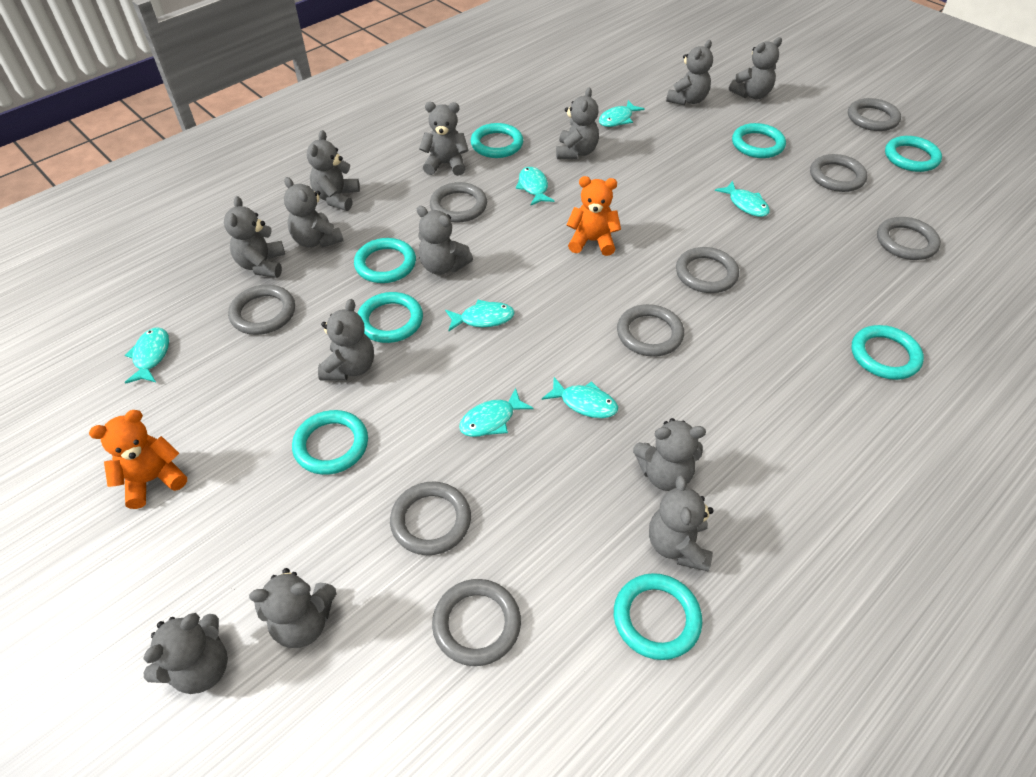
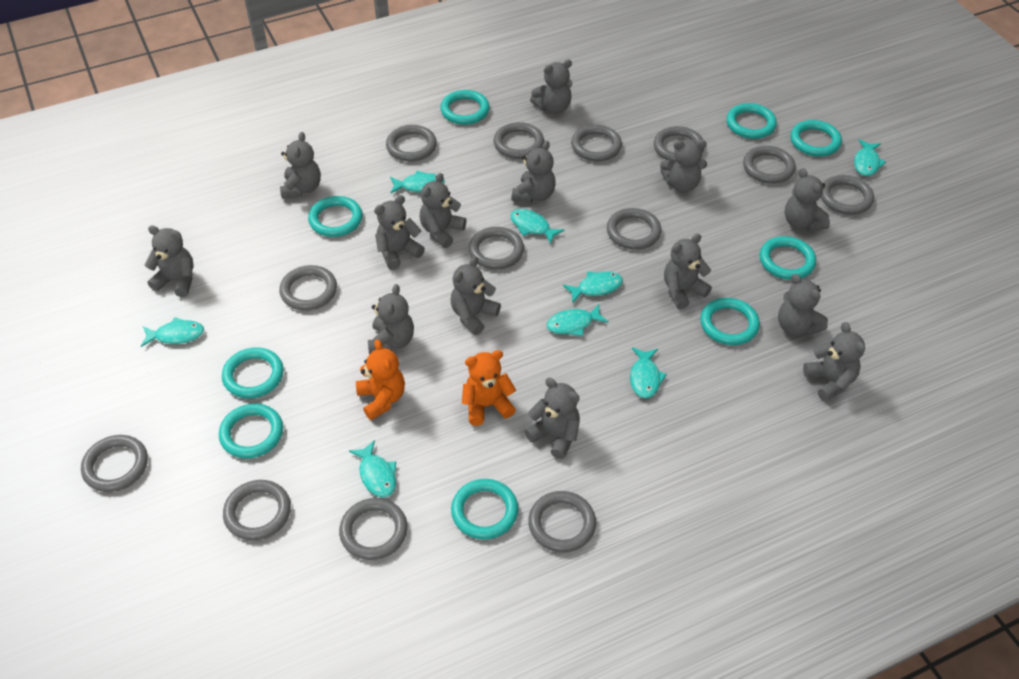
grey ring: [228,285,295,335] [390,482,471,555] [430,182,487,223] [432,579,521,666] [617,304,684,357] [676,247,739,293] [810,154,867,192] [848,98,901,131] [877,217,941,260] = 9 -> [81,435,148,492] [223,480,291,541] [279,265,337,311] [339,498,408,560] [386,125,437,161] [469,227,524,269] [493,122,544,159] [528,491,596,553] [571,125,622,162] [607,208,661,250] [654,126,705,161] [743,146,796,184] [821,175,874,215] = 13
grey teddy bear: [143,613,228,694] [224,196,285,278] [249,568,336,648] [284,177,343,248] [307,130,360,211] [318,299,374,381] [417,206,473,275] [419,102,469,176] [556,88,599,159] [633,418,706,491] [649,475,714,571] [666,40,713,105] [729,37,782,99] = 13 -> [145,225,194,297] [280,132,321,199] [368,284,414,354] [374,195,425,270] [419,173,466,248] [450,257,501,335] [511,141,556,203] [525,378,580,459] [530,59,573,114] [660,139,707,192] [664,234,712,310] [778,274,828,336] [785,168,830,231] [803,322,865,402] = 14
turquoise fish: [124,327,169,384] [445,300,515,331] [459,388,533,437] [516,167,555,205] [542,377,618,418] [599,100,645,127] [715,181,770,217] = 7 -> [141,317,204,347] [349,440,396,498] [390,171,445,194] [510,209,564,244] [547,304,609,336] [563,272,623,303] [630,347,667,398] [854,139,886,176] = 8
turquoise ring: [292,410,368,475] [354,238,416,283] [358,292,423,343] [471,123,523,158] [614,573,702,660] [732,123,786,158] [851,325,924,380] [885,136,942,172] = 8 -> [219,404,283,459] [222,347,284,398] [308,196,363,237] [440,90,490,125] [451,479,518,540] [700,298,760,345] [726,103,777,139] [760,236,816,280] [790,120,842,156] = 9

